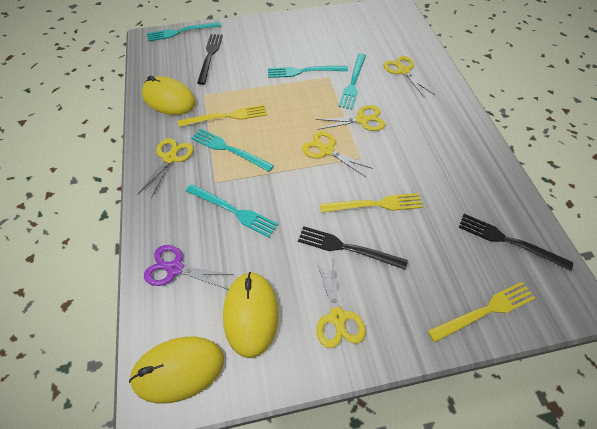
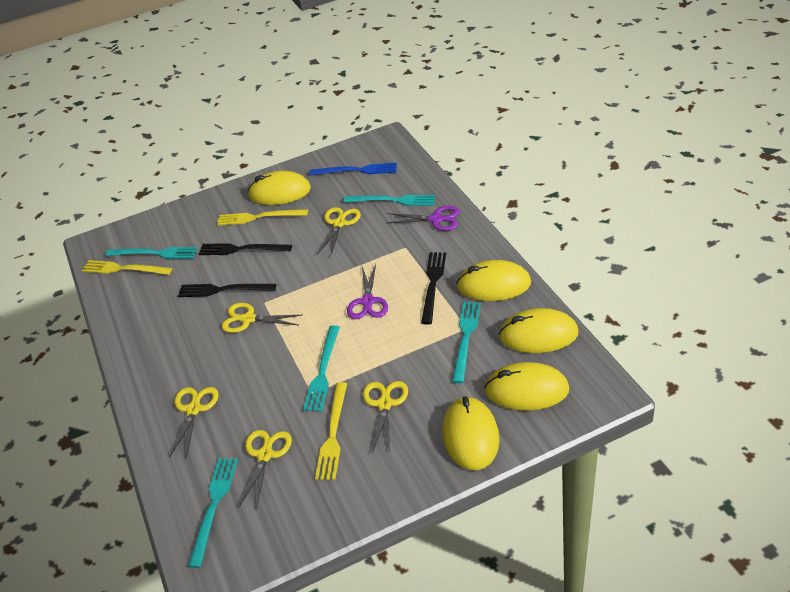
blue fork: none = 0 -> [309,163,397,175] = 1
purple scissors: [144,245,234,289] = 1 -> [347,264,388,319] [387,206,460,231] = 2
yellow mouse: [129,337,224,404] [142,76,196,115] [223,272,279,358] = 3 -> [247,171,311,205] [442,396,500,470] [456,260,531,301] [485,362,569,411] [499,308,579,353] = 5

